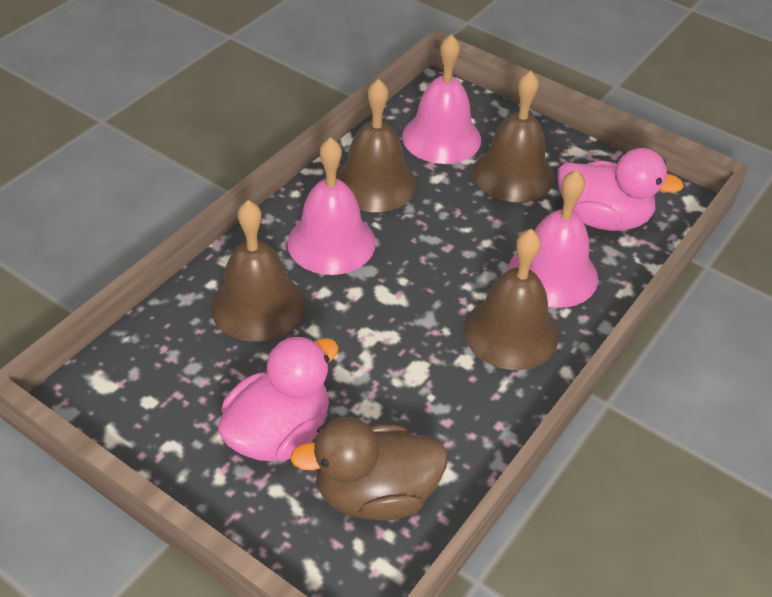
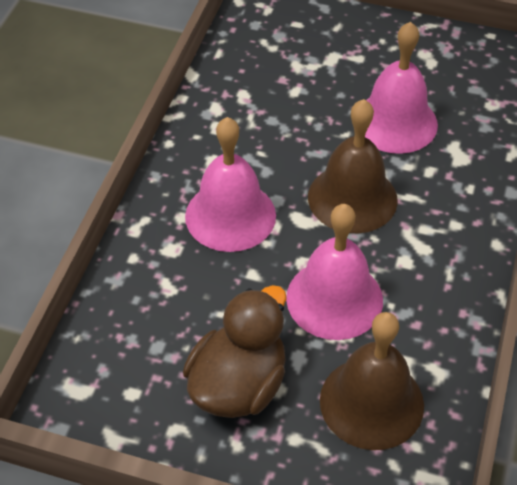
brown bell: [211,200,305,342] [336,79,416,212] [464,229,559,370] [473,70,555,202] = 4 -> [308,99,398,233] [320,312,424,450] = 2
pink duck: [218,335,339,461] [558,148,684,231] = 2 -> none = 0

